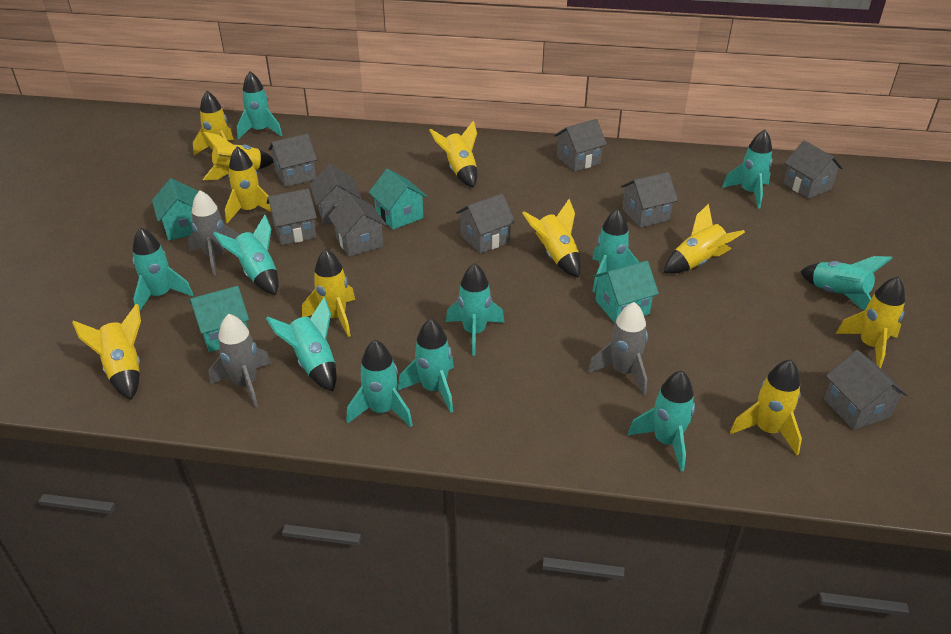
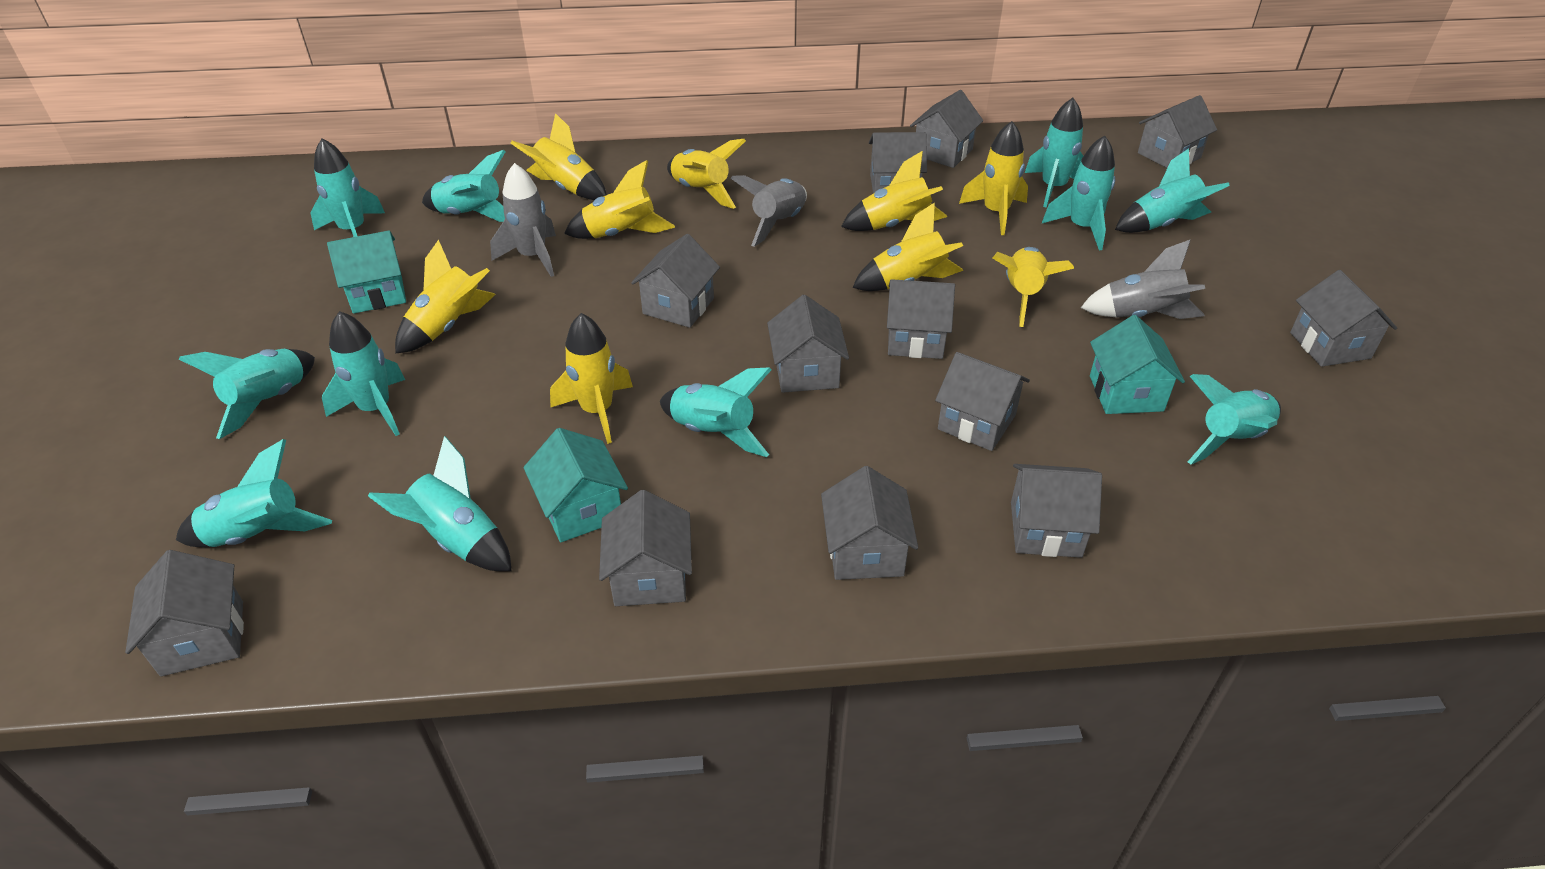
grey house: [267,188,317,245] [268,133,317,187] [310,164,361,225] [328,193,387,257] [456,193,515,254] [554,119,607,172] [621,172,678,228] [783,140,843,199] [824,350,908,430] = 9 -> [125,550,244,677] [599,490,692,606] [631,234,720,328] [767,295,849,393] [821,466,918,580] [869,132,927,193] [887,279,955,359] [910,90,983,168] [935,352,1030,451] [1011,464,1102,558] [1138,95,1217,168] [1290,270,1397,367] = 12
turquoise house: [152,178,198,241] [190,286,249,352] [369,169,428,230] [593,261,659,323] = 4 -> [327,231,406,314] [523,428,628,542] [1090,315,1185,414] = 3
yellow rocket: [72,303,141,400] [193,91,234,155] [203,131,274,180] [225,146,271,223] [302,249,355,337] [429,121,477,188] [522,199,581,278] [664,204,745,274] [730,359,802,455] [836,277,905,368] = 10 -> [395,240,496,354] [511,113,607,200] [550,313,633,444] [564,160,675,239] [667,139,746,209] [841,151,947,231] [852,202,963,291] [959,121,1028,235] [992,247,1074,327] = 9

